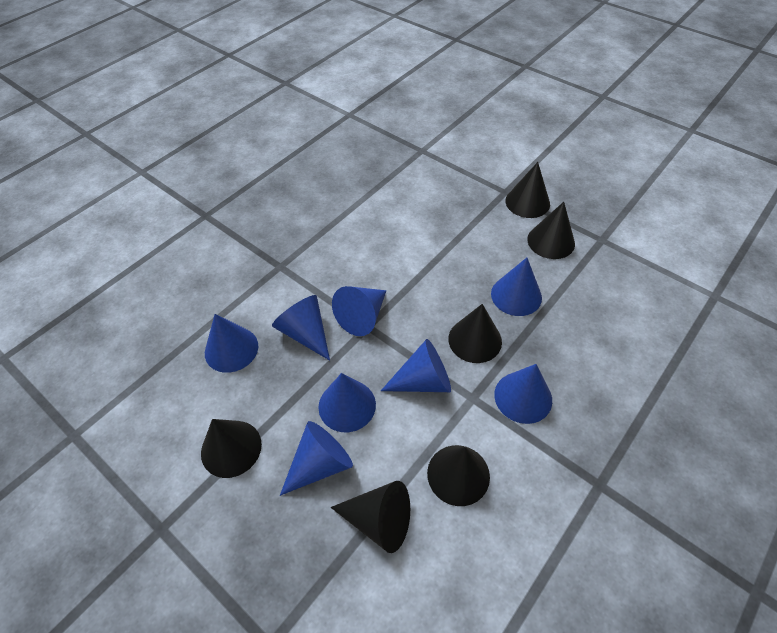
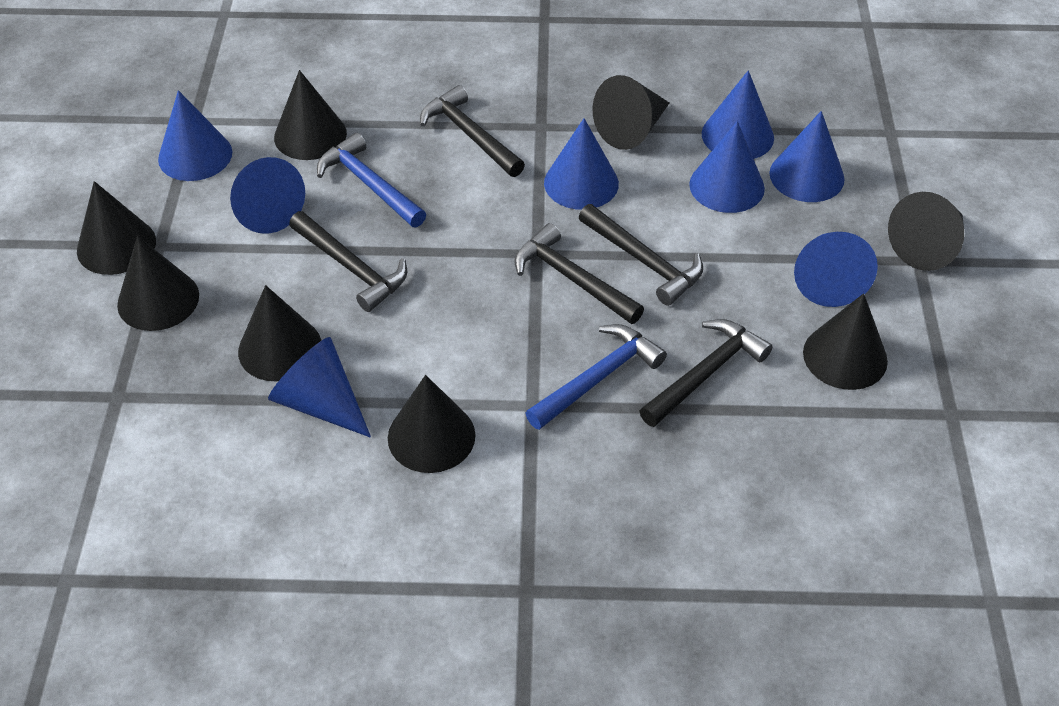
black cone: [201,419,262,478] [331,481,410,553] [427,445,490,506] [448,304,502,363] [505,162,550,218] [527,202,575,259] = 6 -> [77,181,156,275] [117,236,199,331] [238,285,321,381] [274,70,347,160] [388,375,475,473] [592,75,669,150] [803,293,888,390] [888,192,964,271] = 8
black hammer: none = 0 -> [289,211,407,312] [420,85,525,177] [514,223,644,324] [579,204,703,306] [639,319,773,427] = 5
blue hammer: none = 0 -> [317,133,426,227] [525,324,667,430] = 2

